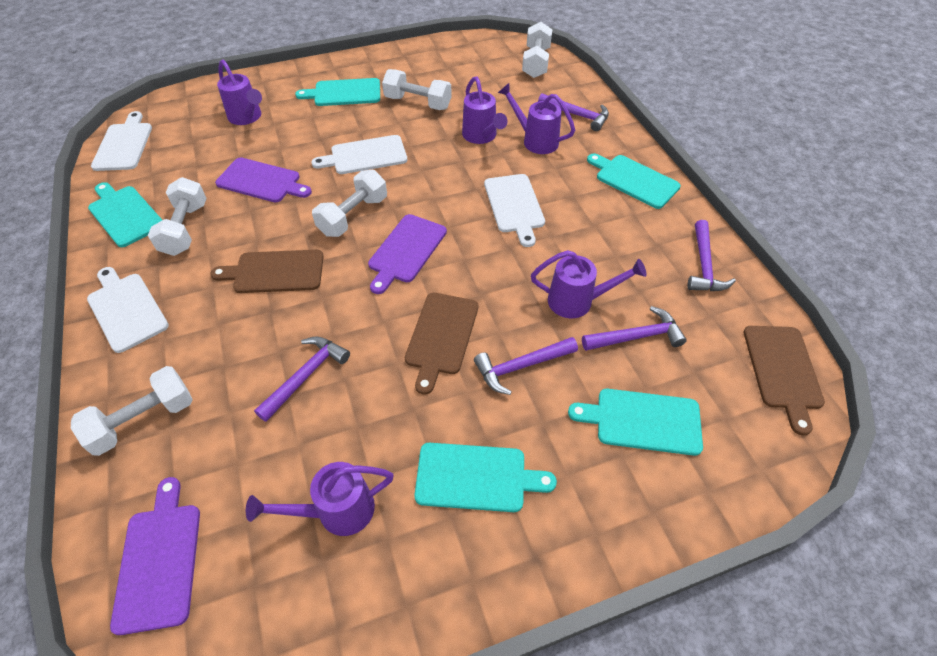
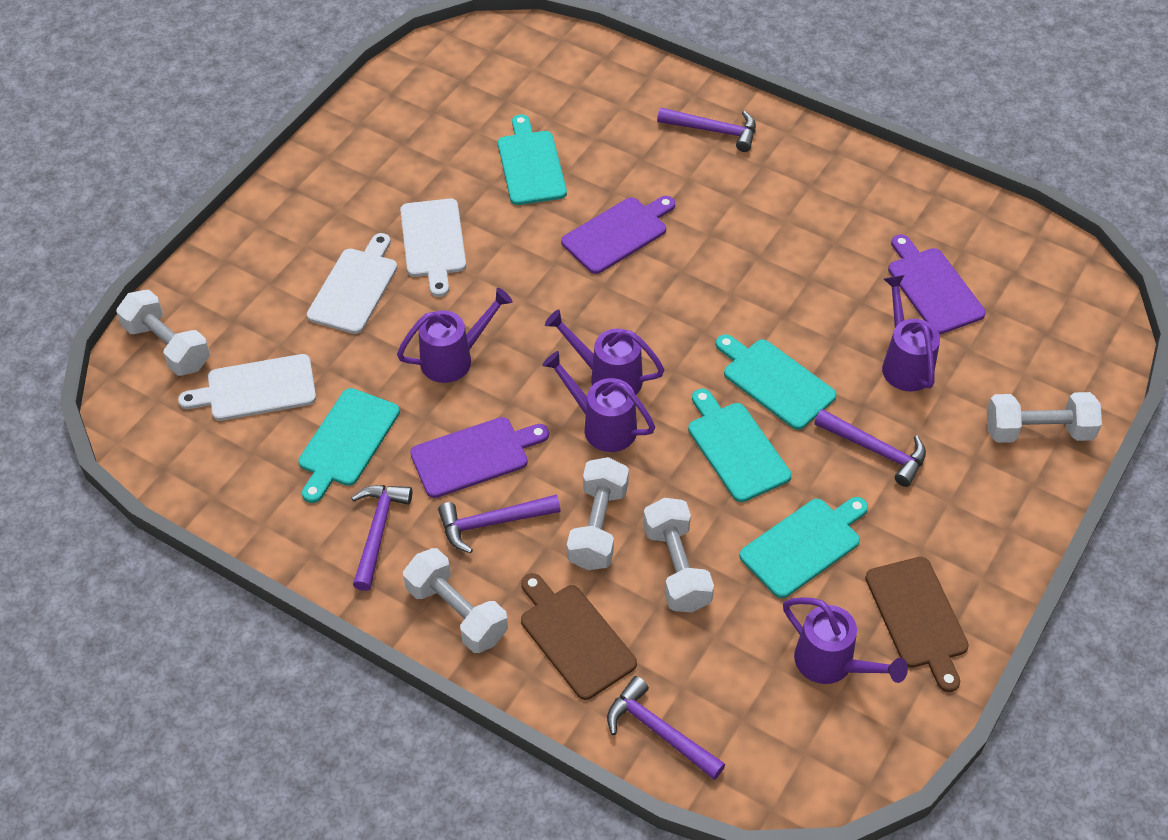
brown cutting board: [210,250,324,293] [405,293,478,395] [743,326,825,436] = 3 -> [521,573,637,700] [865,557,969,692] = 2
white cutting board: [87,267,169,353] [91,111,152,171] [311,135,407,174] [484,174,545,247] = 4 -> [178,354,316,421] [307,233,398,334] [400,198,466,297] = 3

